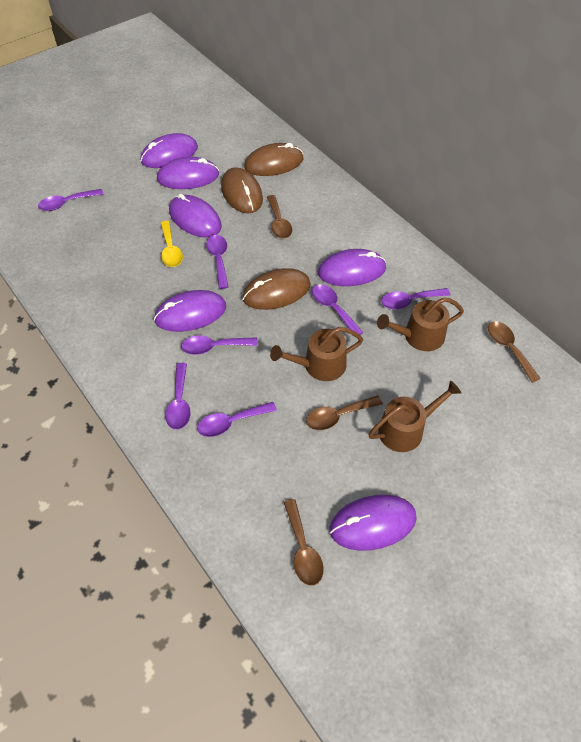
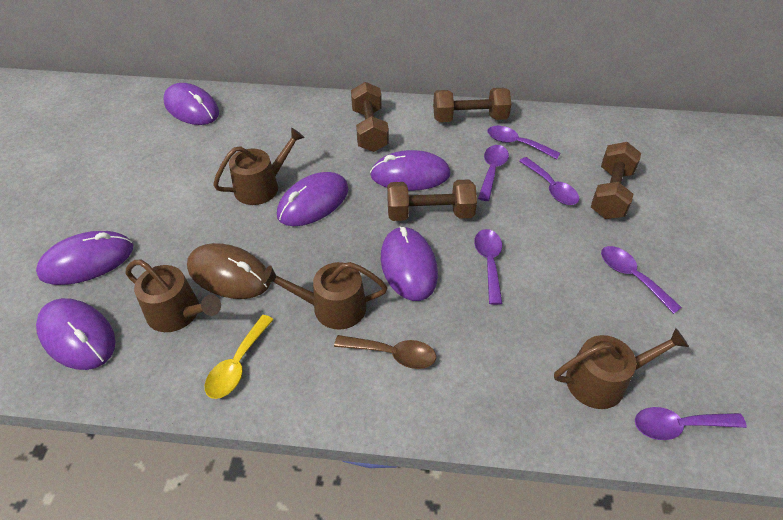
brown dumbbell: none = 0 -> [351,82,389,152] [387,179,477,221] [433,88,511,122] [591,142,641,219] = 4
brown mouse: [221,167,263,213] [242,268,311,310] [244,143,304,176] = 3 -> [187,243,270,299] = 1
brown spoon: [267,195,292,238] [284,499,324,586] [306,396,382,430] [488,321,541,383] = 4 -> [334,335,436,369] = 1
brown watering can: [270,327,363,381] [368,381,461,452] [377,297,464,351] = 3 -> [126,260,221,332] [213,128,305,205] [261,262,387,330] [554,328,689,409] = 4
purple spoon: [38,189,104,211] [165,363,191,430] [181,335,258,355] [197,402,277,437] [206,235,229,289] [312,284,363,335] [381,288,450,310] = 7 -> [474,229,503,305] [478,145,509,201] [487,126,560,159] [519,157,579,205] [601,246,682,314] [635,407,747,440] = 6

